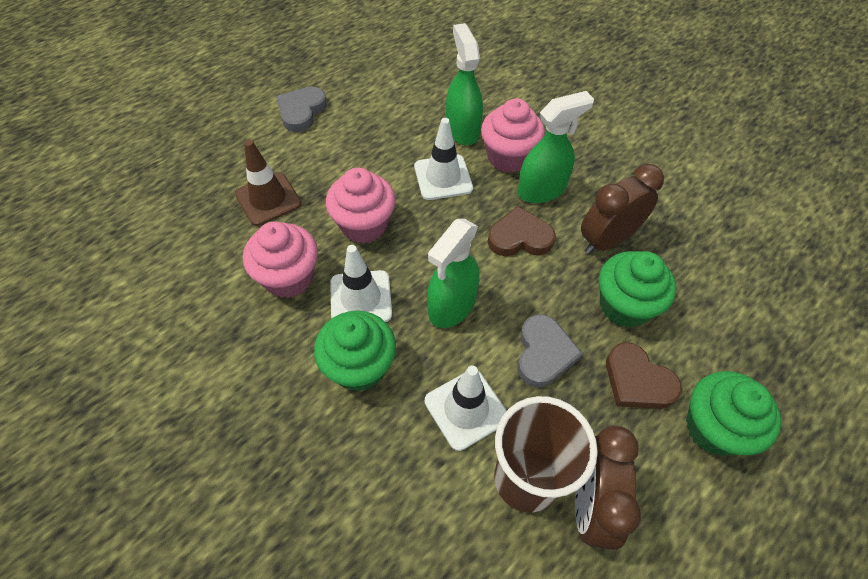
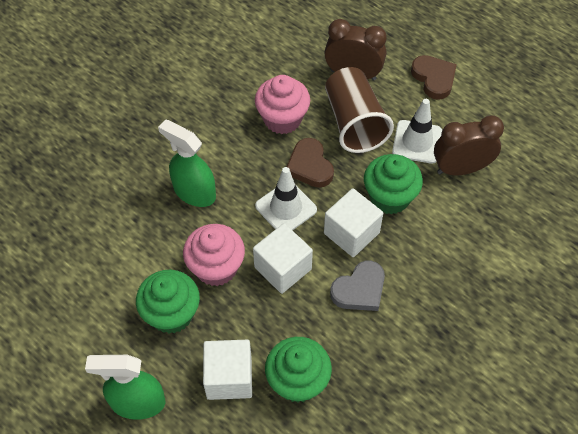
brown traffic cone: [235,140,302,226] = 1 -> none = 0
green spray bottle: [427,219,479,328] [446,23,483,145] [518,91,594,203] = 3 -> [85,355,165,420] [158,119,216,207] = 2
grey heart: [276,87,327,132] [517,315,583,387] = 2 -> [330,260,385,311] = 1
pink cupcake: [243,221,318,298] [326,168,395,244] [481,98,545,173] = 3 -> [183,224,245,286] [255,75,310,134] = 2
white cube: none = 0 -> [203,340,252,400] [253,223,313,294] [324,188,383,257] = 3
white traffic cone: [330,245,392,322] [414,118,473,200] [425,365,507,451] = 3 -> [255,167,317,230] [392,99,442,164] = 2

